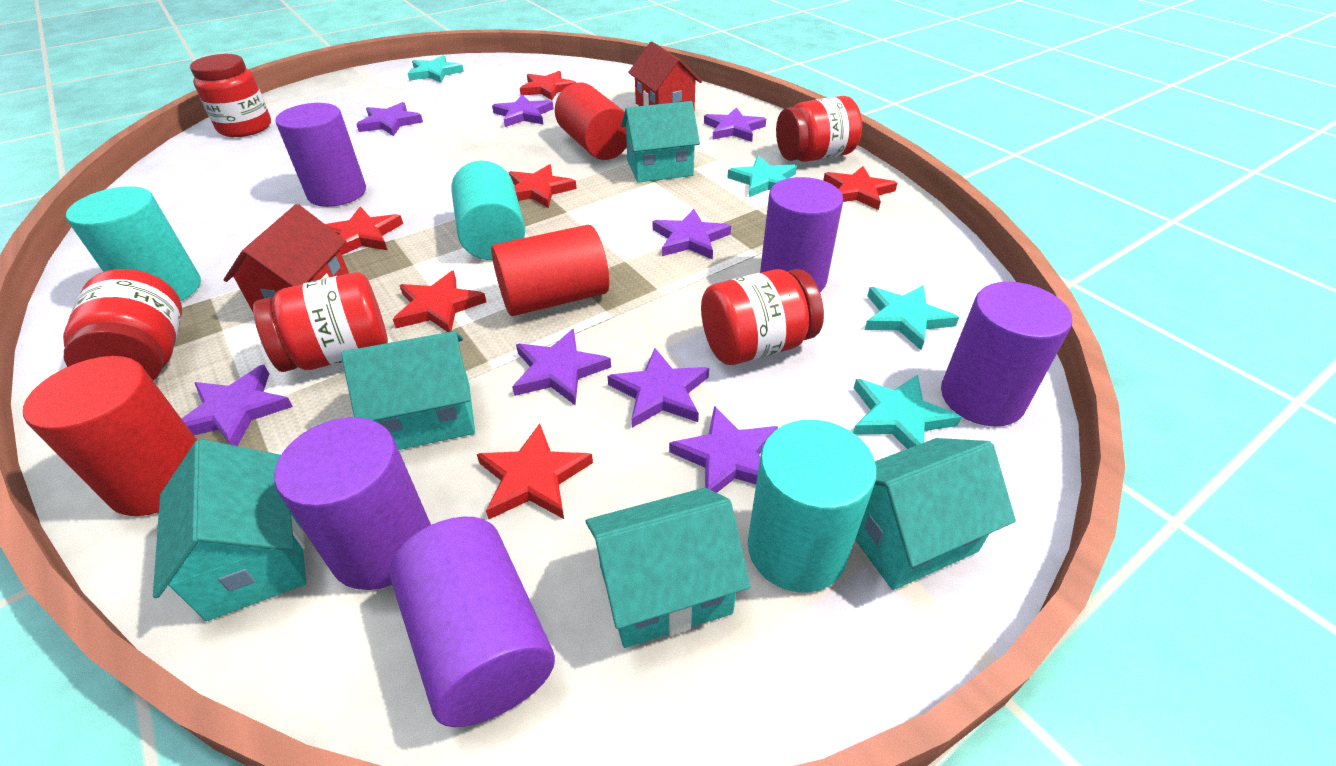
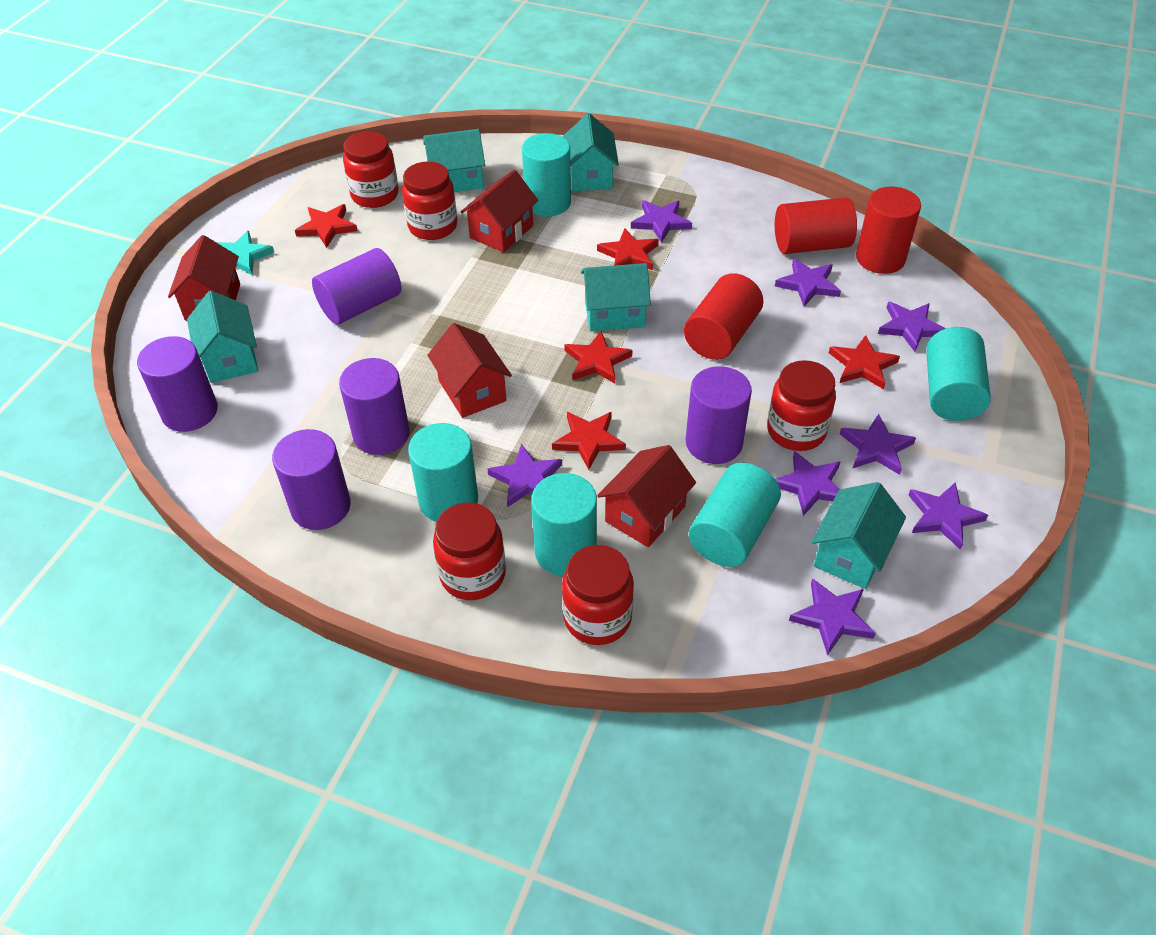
red house: [223,204,349,311] [628,42,702,113] = 2 -> [168,235,240,321] [427,323,512,418] [461,170,538,253] [597,445,696,547] = 4
red star: [325,207,403,255] [393,271,486,332] [477,423,593,519] [508,164,577,208] [520,71,577,100] [823,166,897,210] = 6 -> [295,204,358,248] [552,412,626,470] [564,331,633,383] [597,228,659,270] [829,335,900,389] = 5
turquoise cylinder: [66,186,201,301] [451,161,525,260] [748,420,877,593] = 3 -> [408,423,478,522] [522,133,571,217] [531,473,597,576] [689,462,781,567] [926,327,991,421] = 5
turquoise star: [407,55,464,83] [727,156,797,197] [853,374,961,449] [865,285,959,350] = 4 -> [216,231,274,275] = 1

